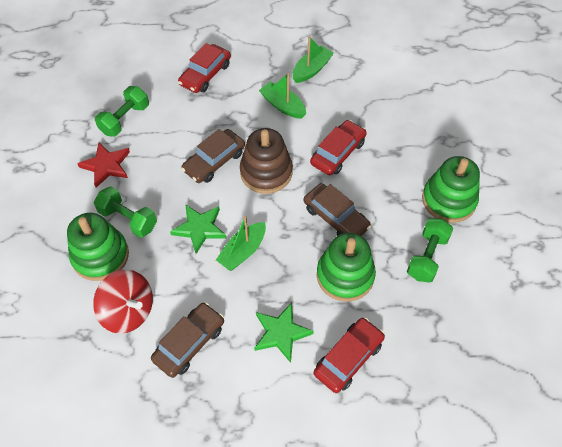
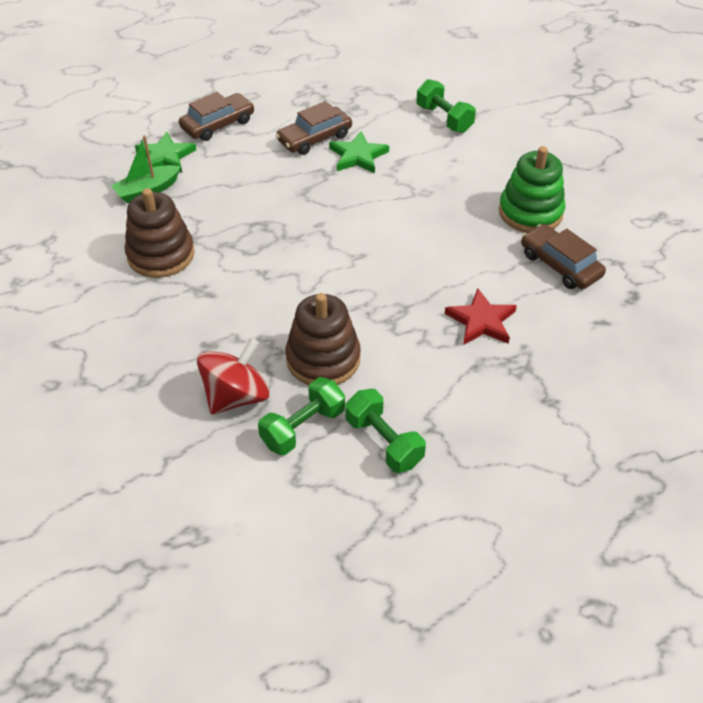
brown stacking toy: [240,128,293,194] = 1 -> [125,188,195,278] [286,293,361,385] = 2
green boat: [216,216,266,271] [259,73,306,119] [292,36,334,83] = 3 -> [111,135,181,203] = 1
green stacking toy: [67,213,129,281] [317,233,376,302] [422,156,480,223] = 3 -> [499,146,565,233] = 1
red car: [178,43,231,93] [310,120,367,175] [314,318,385,393] = 3 -> none = 0

